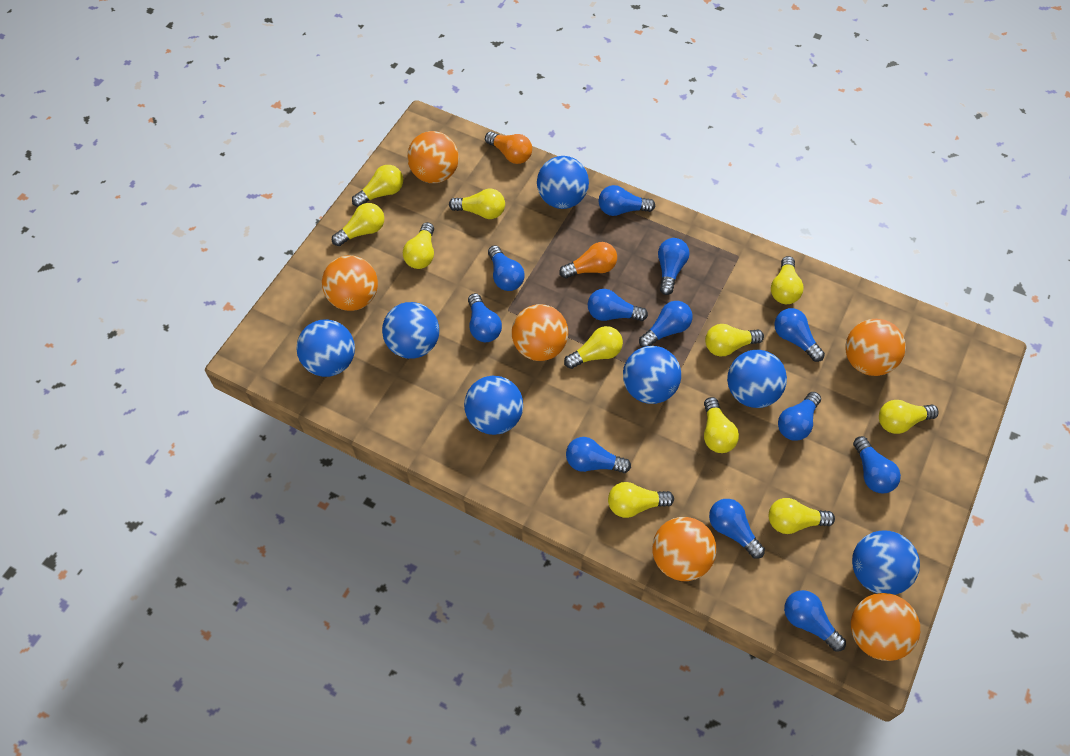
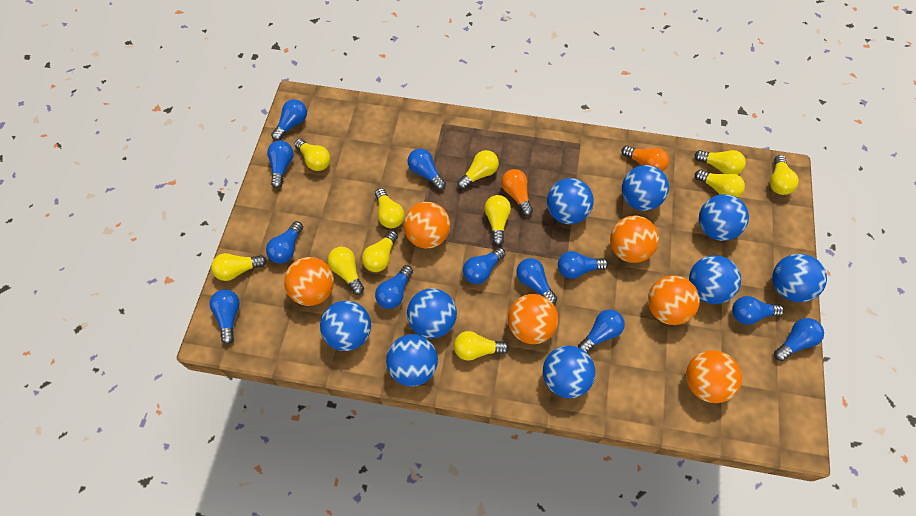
blue ball: [296,319,355,377] [382,302,439,359] [464,376,523,435] [537,156,589,209] [623,346,681,404] [727,350,787,408] [852,530,920,595] = 7 -> [320,301,371,351] [386,334,438,386] [407,288,457,339] [543,345,596,398] [547,178,594,224] [622,165,669,211] [689,255,741,304] [699,194,749,241] [772,254,827,302] = 9

